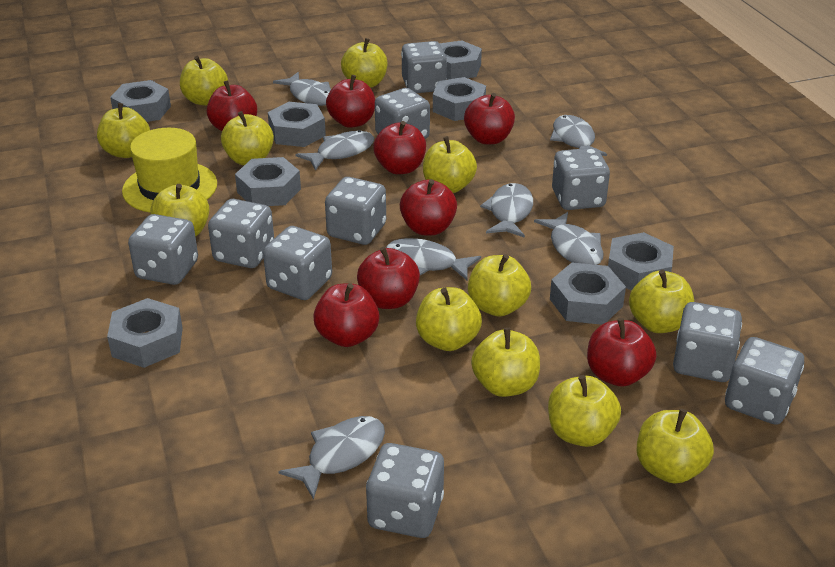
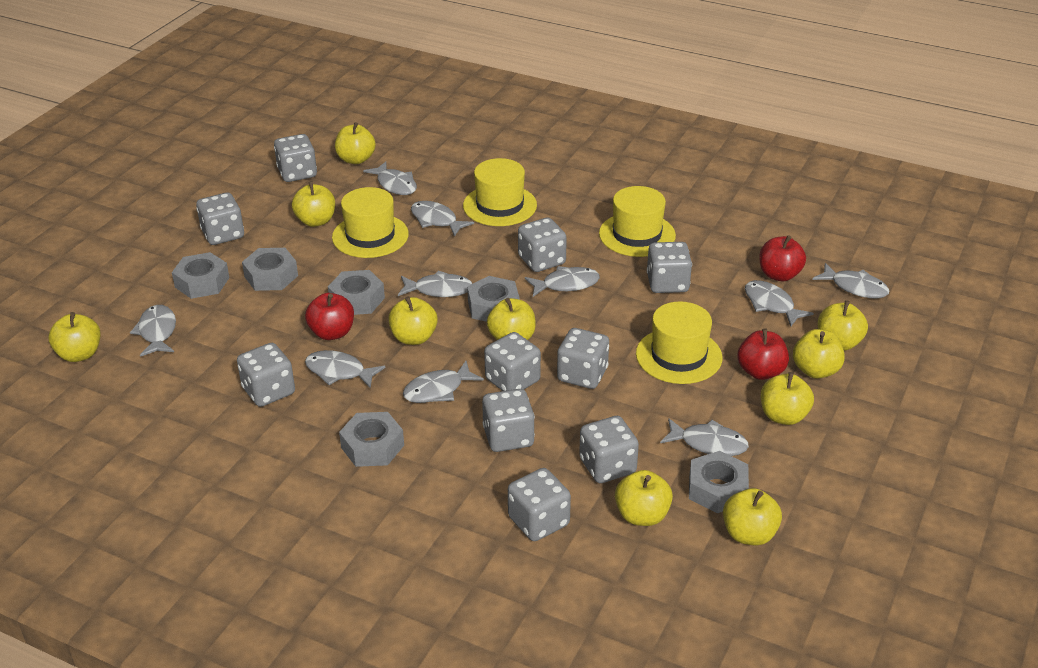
grey fish: [273,72,331,106] [278,416,385,500] [295,130,374,171] [386,238,481,281] [480,183,533,238] [534,212,604,265] [550,115,607,156] = 7 -> [130,305,176,357] [305,350,385,389] [363,161,417,195] [398,271,472,297] [403,361,484,403] [411,201,474,237] [525,266,600,297] [660,418,749,456] [745,280,814,326] [812,263,889,298] = 10
grey nut: [107,298,183,368] [110,80,171,122] [235,157,301,206] [268,102,326,147] [433,77,486,121] [440,40,482,80] [550,262,626,325] [608,232,674,291] = 8 -> [172,252,229,299] [242,248,298,291] [328,270,385,315] [339,412,404,467] [467,276,520,322] [689,451,749,513] = 6
red apple: [207,80,257,131] [313,283,379,347] [326,75,375,128] [357,247,420,309] [373,121,426,174] [400,179,457,235] [464,93,515,144] [587,318,656,387] = 8 -> [305,293,354,340] [737,328,789,380] [759,235,806,281] = 3
yellow apple: [97,103,150,158] [150,184,209,237] [180,56,228,105] [221,111,274,165] [341,38,387,88] [416,287,482,351] [423,136,477,193] [468,254,531,317] [471,327,540,397] [548,375,621,447] [629,270,694,333] [637,409,714,484] = 12 -> [49,312,101,362] [292,181,335,227] [335,122,376,164] [388,296,438,345] [487,298,536,340] [615,470,673,526] [723,488,782,546] [761,372,814,425] [793,329,845,379] [818,300,868,351] = 10
yellow hat: [122,128,217,213] = 1 -> [332,187,409,258] [463,158,537,226] [599,186,676,257] [636,301,722,384] = 4

